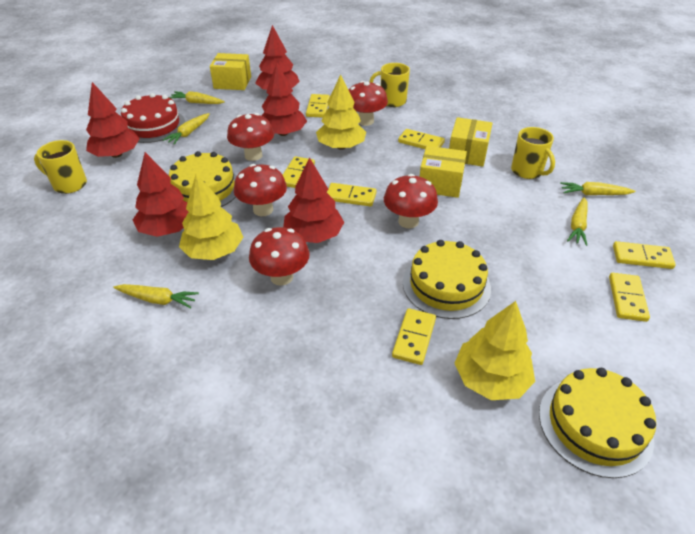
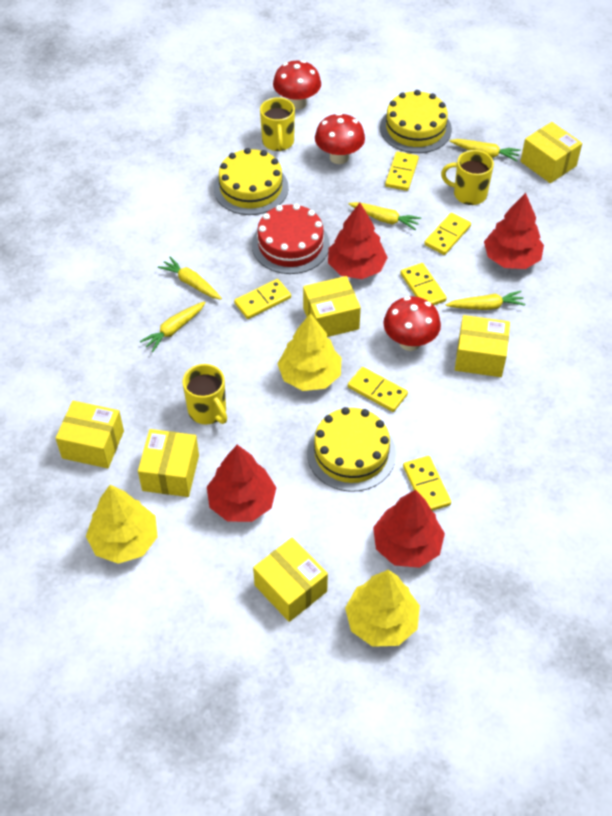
red mushroom: [227,113,274,161] [234,164,287,216] [249,227,310,286] [349,81,388,126] [384,174,438,228] = 5 -> [273,60,321,110] [315,113,365,164] [383,296,441,351] = 3
red tree: [86,82,140,158] [133,152,188,237] [256,25,300,90] [261,63,307,136] [283,158,344,243] = 5 -> [207,445,276,522] [328,203,388,279] [373,490,445,568] [484,193,544,269] = 4
yellow box: [210,53,251,90] [420,146,467,198] [449,117,493,167] = 3 -> [56,401,124,468] [138,429,199,497] [253,538,328,622] [303,276,361,337] [455,315,510,377] [520,122,582,183] = 6
yellow domino: [283,156,315,188] [306,94,330,118] [327,183,377,207] [392,308,436,365] [398,129,445,149] [609,273,650,322] [613,241,676,269] = 7 -> [234,279,291,319] [348,367,408,412] [385,152,419,191] [400,263,447,305] [403,456,451,511] [424,213,471,255] = 6

